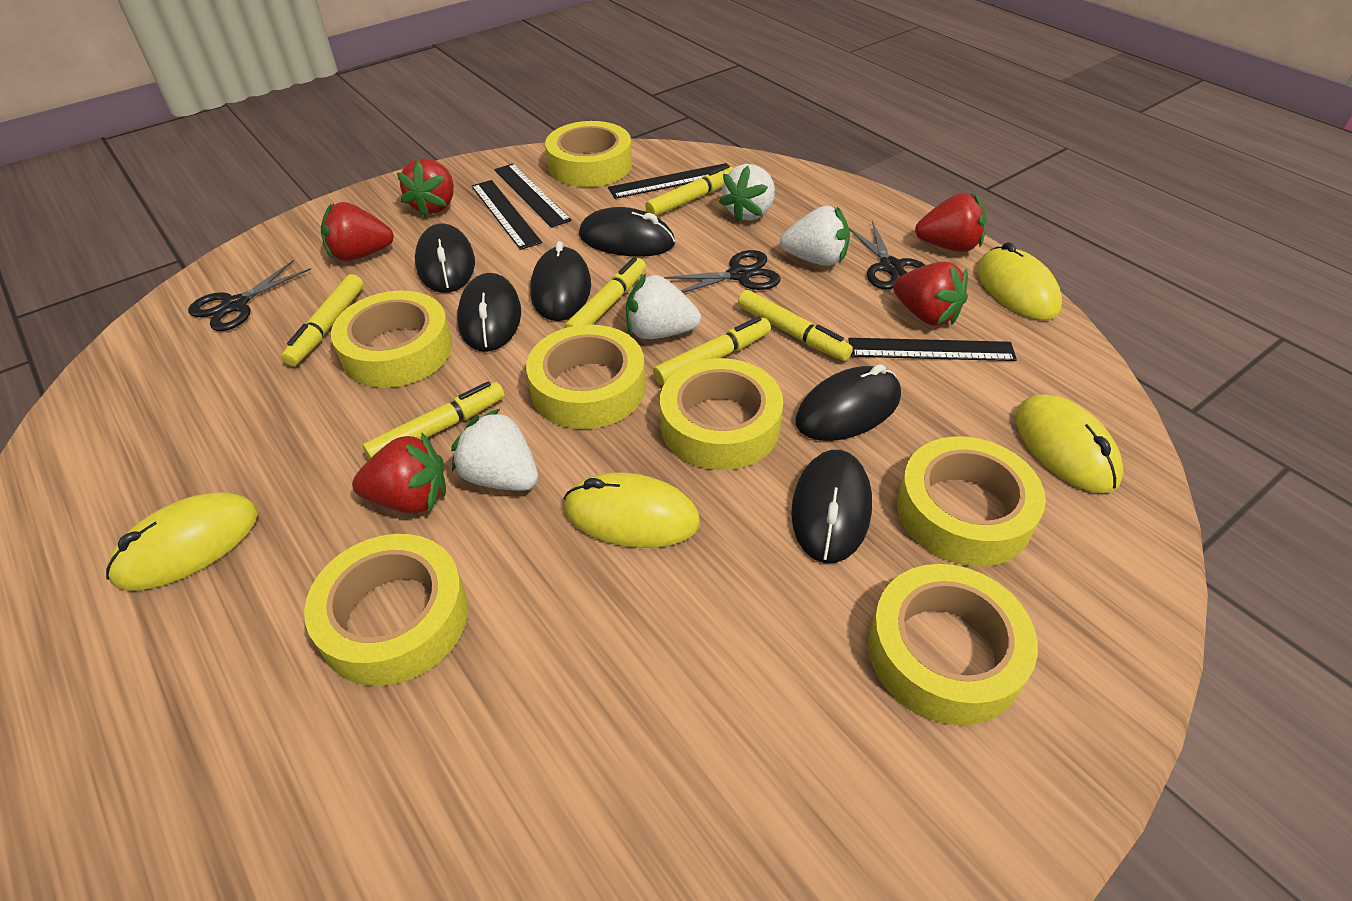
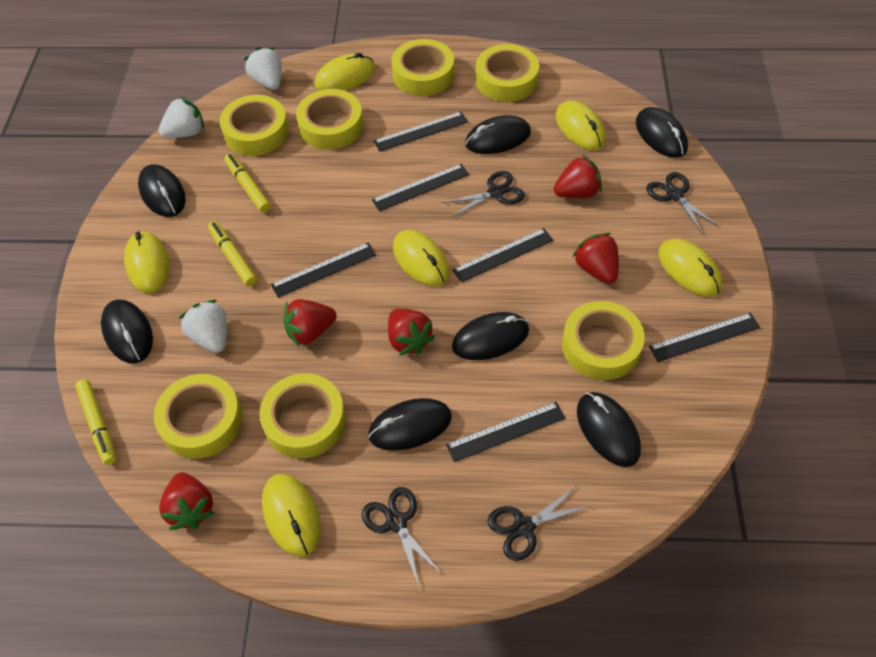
black mouse: [415,223,475,293] [457,273,521,352] [530,241,591,321] [579,207,675,257] [791,450,872,563] [795,364,901,441] = 6 -> [101,299,153,363] [138,164,186,217] [368,398,452,451] [452,312,529,360] [465,115,531,154] [577,392,641,467] [636,107,688,158] = 7
black ruler: [472,180,542,250] [494,163,572,228] [608,163,730,199] [848,338,1017,361] = 4 -> [271,242,376,298] [372,164,469,212] [374,112,468,152] [446,402,565,462] [452,228,553,283] [649,313,760,362] = 6
black scissors: [188,260,311,331] [663,250,781,293] [849,221,925,290] = 3 -> [362,487,442,586] [442,171,525,218] [488,486,591,561] [647,172,720,234] = 4
white strawberry: [451,409,538,491] [626,274,701,339] [719,164,775,223] [780,206,850,266] = 4 -> [159,97,204,138] [179,300,227,353] [244,47,282,90] = 3
yellow marker: [281,274,363,366] [363,382,505,459] [564,257,646,328] [645,165,734,216] [653,316,771,386] [738,290,853,361] = 6 -> [75,379,116,465] [208,221,257,286] [224,153,271,213] = 3
yellow mouse: [106,492,258,590] [563,473,700,548] [977,242,1062,320] [1015,394,1124,493] = 4 -> [124,231,170,293] [262,474,321,557] [315,53,375,90] [393,230,450,286] [556,100,606,150] [658,239,722,297] = 6

